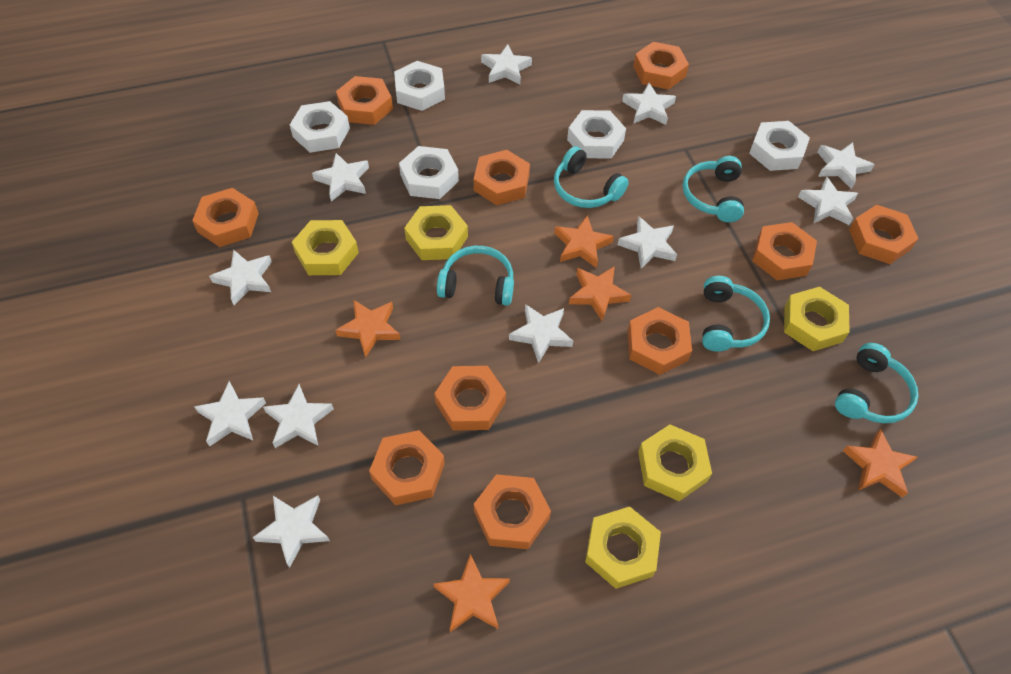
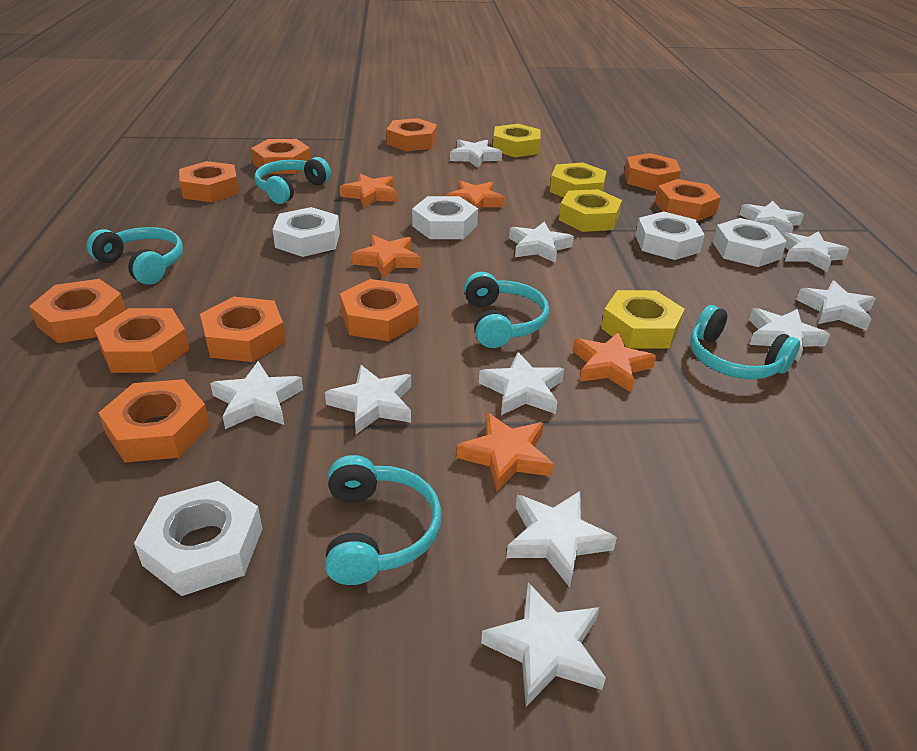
yellow nut: [292,220,359,275] [404,205,468,260] [585,507,661,589] [638,424,712,501] [784,287,850,351] = 5 -> [493,124,540,157] [550,162,607,197] [559,189,622,232] [601,290,685,349] = 4

